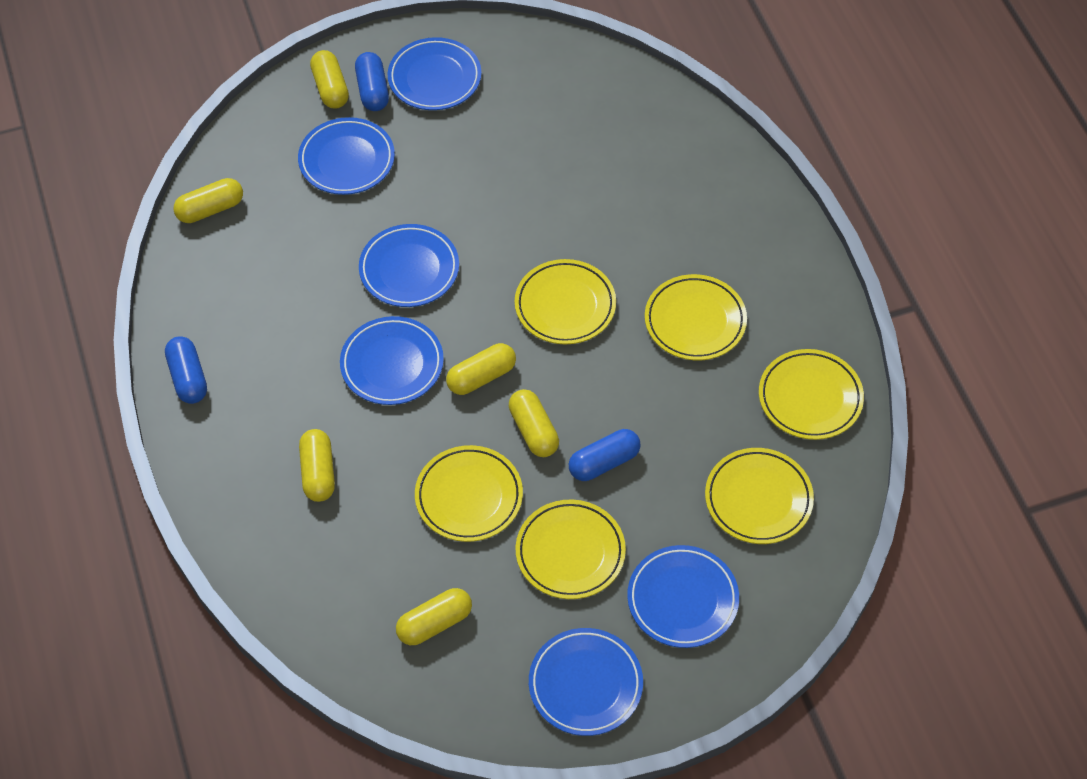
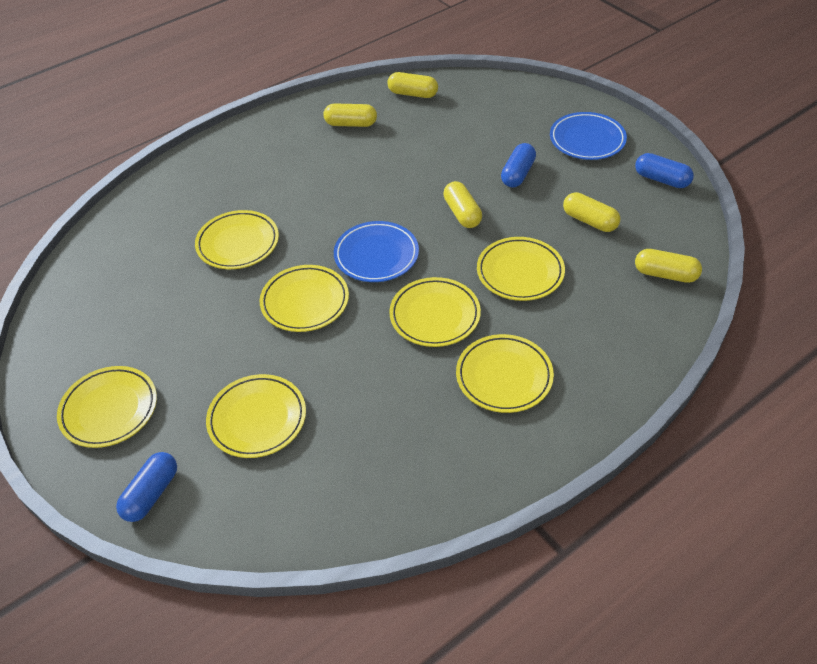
blue plate: [298,117,395,195] [340,316,444,405] [359,224,459,307] [388,37,481,110] [529,628,643,736] [627,545,739,648] = 6 -> [334,221,419,282] [550,112,627,160] = 2
yellow capsule: [173,178,243,223] [299,429,335,502] [310,50,349,109] [396,588,472,645] [446,343,516,395] [509,389,559,457] = 6 -> [323,103,377,127] [387,72,438,98] [443,181,482,228] [563,192,620,232] [635,249,702,283] = 5
yellow plate: [415,445,523,542] [515,259,616,344] [515,499,626,599] [645,274,747,360] [705,448,814,544] [759,349,864,440] = 6 -> [57,366,157,448] [195,210,279,269] [206,374,306,458] [260,265,349,332] [389,277,481,347] [456,334,554,413] [477,237,565,301] = 7

